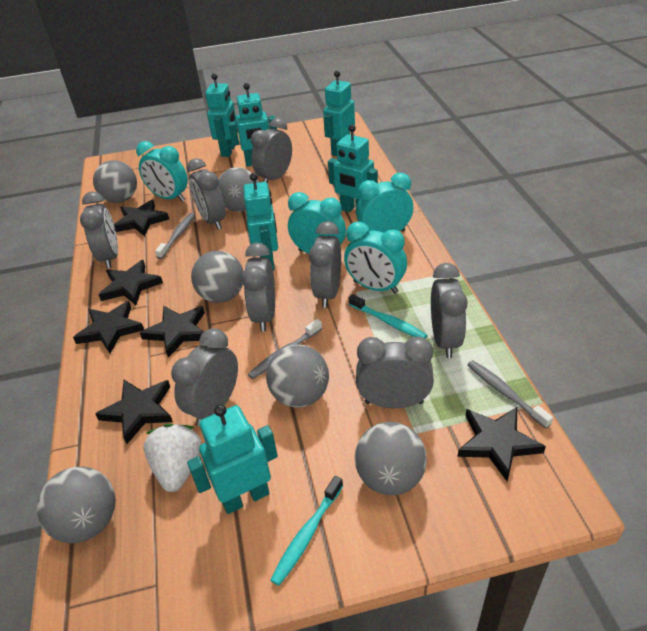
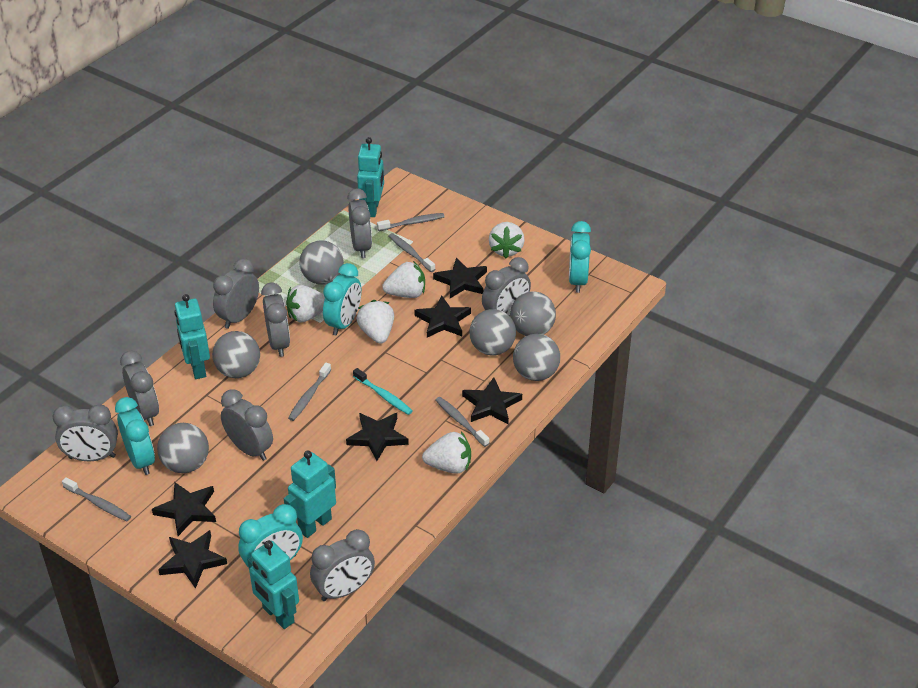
grey toothbrush: [155,213,195,259] [248,319,322,379] [467,360,553,429] = 3 -> [62,477,131,521] [288,363,331,421] [377,213,445,231] [389,233,435,272] [436,397,489,447] = 5
turquoise robot: [187,404,278,514] [205,73,237,157] [228,83,277,166] [243,173,278,271] [323,71,355,156] [328,124,378,212] = 6 -> [174,294,210,379] [248,540,299,629] [284,451,336,538] [357,137,384,217] = 4
turquoise toothbrush: [270,476,343,586] [349,294,427,339] = 2 -> [353,368,413,415] = 1
white strawberry: [144,424,201,492] = 1 -> [286,285,325,323] [356,300,394,344] [382,261,425,298] [422,432,471,474] [489,222,525,258] = 5

